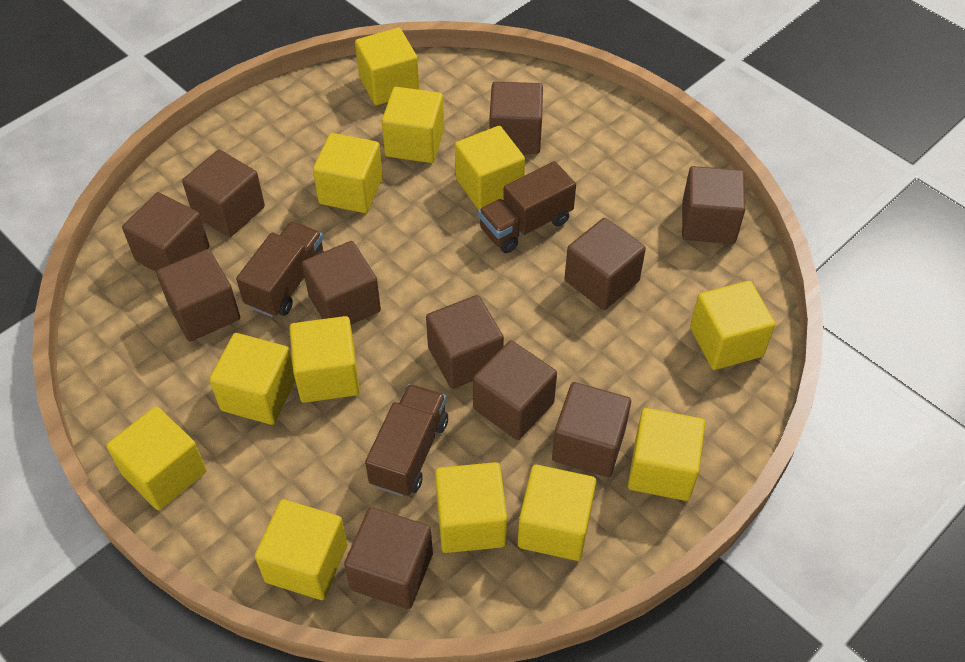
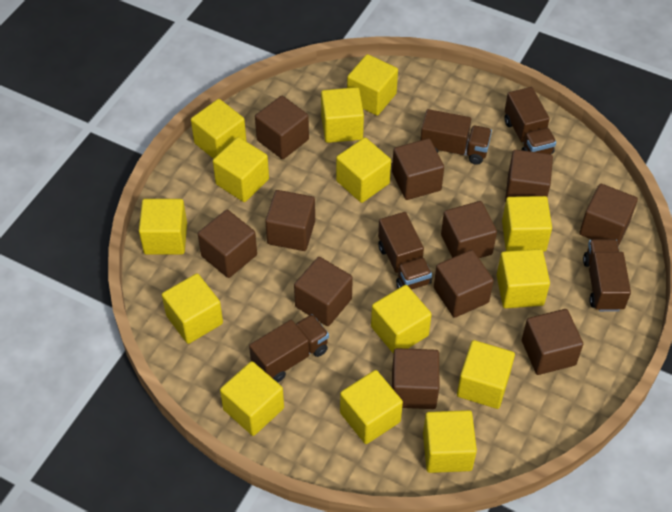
brown truck: [236,221,324,317] [365,384,448,497] [478,161,576,253] = 3 -> [249,314,329,383] [378,212,432,290] [420,109,492,165] [504,87,556,154] [583,239,631,312] = 5
yellow cube: [106,406,206,510] [209,333,295,425] [255,499,348,600] [289,316,360,403] [313,133,383,213] [355,28,419,105] [382,87,444,163] [435,462,507,553] [455,126,525,210] [518,464,596,561] [628,408,705,501] [690,281,775,370] = 12 -> [139,199,187,255] [162,273,223,344] [191,99,247,159] [213,137,269,202] [220,361,284,436] [321,87,364,143] [336,137,391,203] [340,370,403,444] [347,54,398,116] [371,285,432,354] [423,410,477,473] [457,340,515,409] [497,249,550,308] [502,196,552,252] = 14

